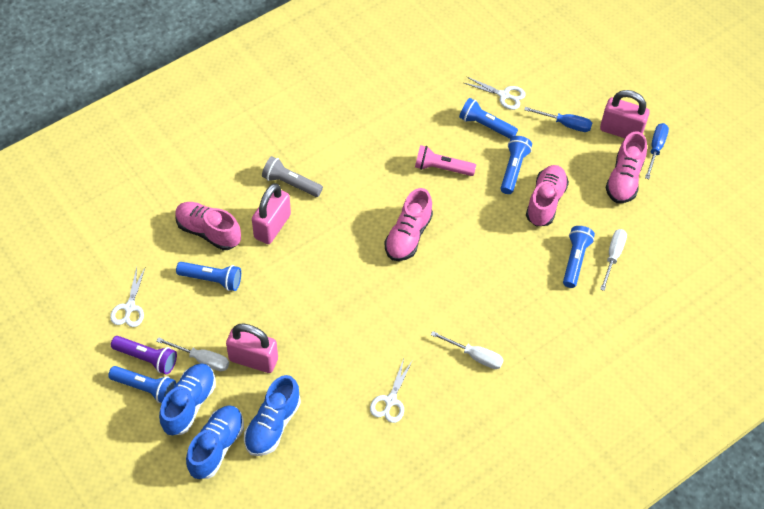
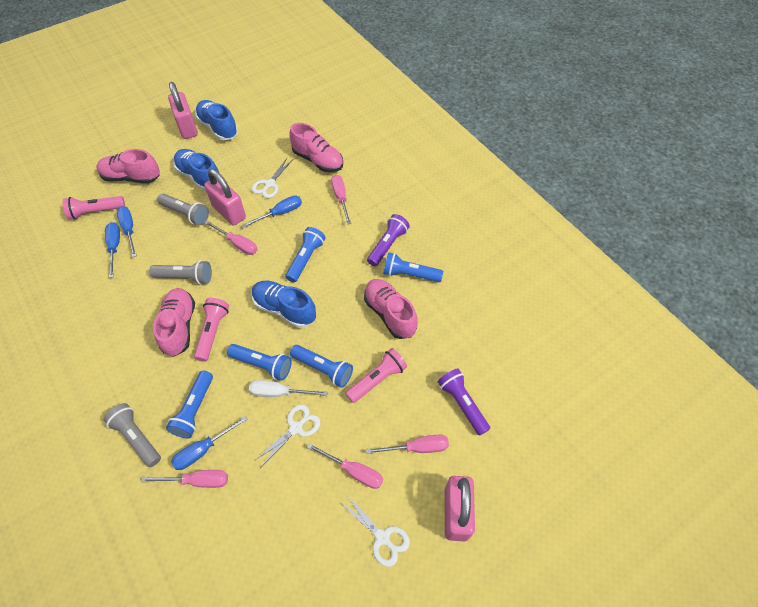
blue screwdriver: [524,107,592,132] [645,123,669,179] = 2 -> [105,222,120,278] [117,206,137,257] [171,416,248,470] [242,195,302,228] = 4
grey flashlight: [262,156,323,197] = 1 -> [104,403,161,468] [149,260,212,285] [157,194,209,225] = 3
pink flashlight: [415,145,476,176] = 1 -> [62,196,125,220] [194,298,229,362] [345,348,407,403] = 3
pink screwdriver: none = 0 -> [141,470,228,488] [204,220,258,255] [307,443,383,489] [331,175,351,225] [366,434,449,454] = 5
purple flashlight: [111,336,177,374] = 1 -> [367,214,410,266] [438,368,490,436] = 2
white screwdriver: [156,337,229,371] [431,331,504,369] [600,229,627,291] = 3 -> [249,380,327,397] = 1

